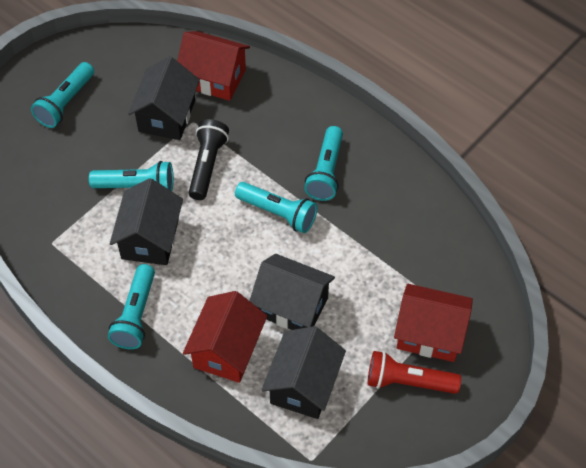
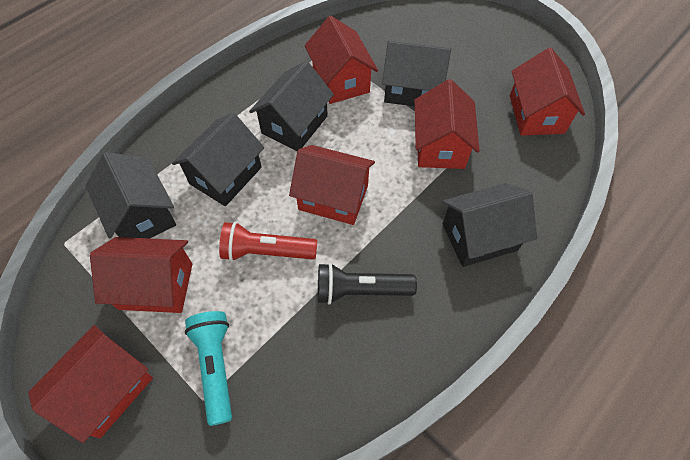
black house: [110,178,183,265] [128,56,200,140] [250,254,335,330] [262,326,346,419] = 4 -> [85,152,176,239] [172,113,264,206] [249,61,334,151] [382,40,451,106] [442,183,537,267] = 5
red house: [177,31,250,101] [183,291,267,383] [394,284,473,362] = 3 -> [28,325,153,443] [90,237,192,313] [289,145,375,225] [305,16,378,104] [415,79,480,169] [510,48,585,136] = 6
turquoise flashlight: [31,62,94,128] [89,161,173,191] [108,264,155,349] [235,182,318,233] [304,126,343,201] = 5 -> [185,311,232,426] = 1

